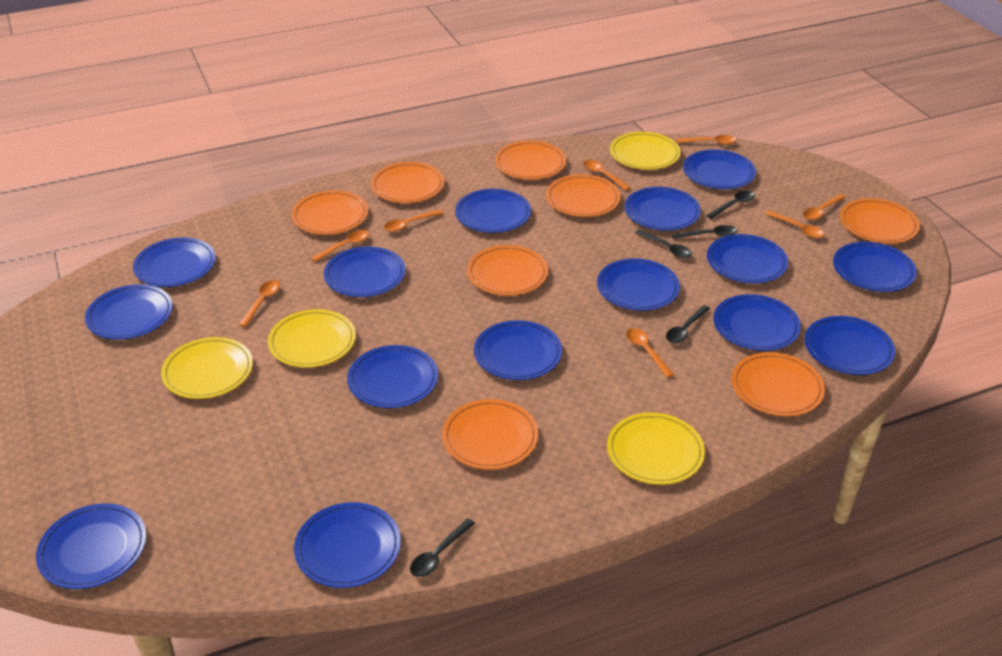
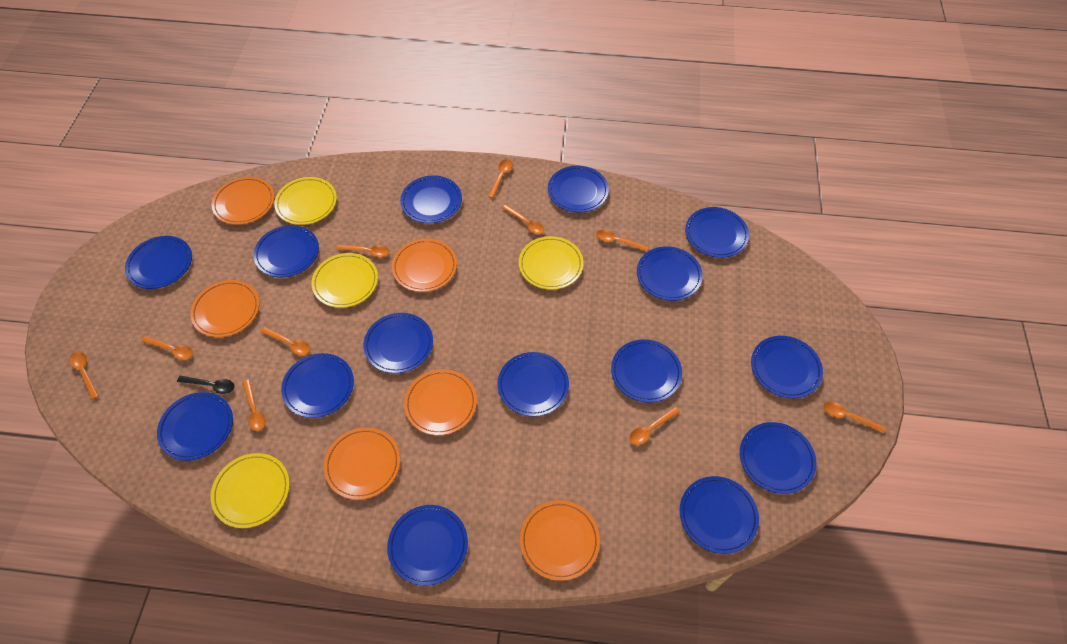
black spoon: [410,518,475,577] [635,229,692,258] [666,305,710,343] [672,225,737,239] [706,190,755,219] = 5 -> [177,376,235,394] = 1
orange plate: [292,191,368,235] [371,162,444,203] [442,399,538,470] [467,245,548,296] [495,141,566,180] [546,174,620,217] [732,352,825,416] [840,198,920,244] = 8 -> [190,280,260,337] [212,177,275,225] [324,427,400,500] [392,238,457,292] [404,369,477,435] [520,500,600,581] = 6
orange spoon: [239,280,280,327] [311,230,369,262] [384,210,444,232] [583,160,631,190] [626,328,674,378] [677,135,736,145] [765,210,824,238] [803,194,846,220] = 8 -> [70,351,99,400] [141,336,193,360] [242,380,266,431] [261,327,310,355] [336,245,390,257] [488,159,513,198] [502,205,544,234] [596,230,648,252] [629,407,680,445] [823,401,885,433] = 10

